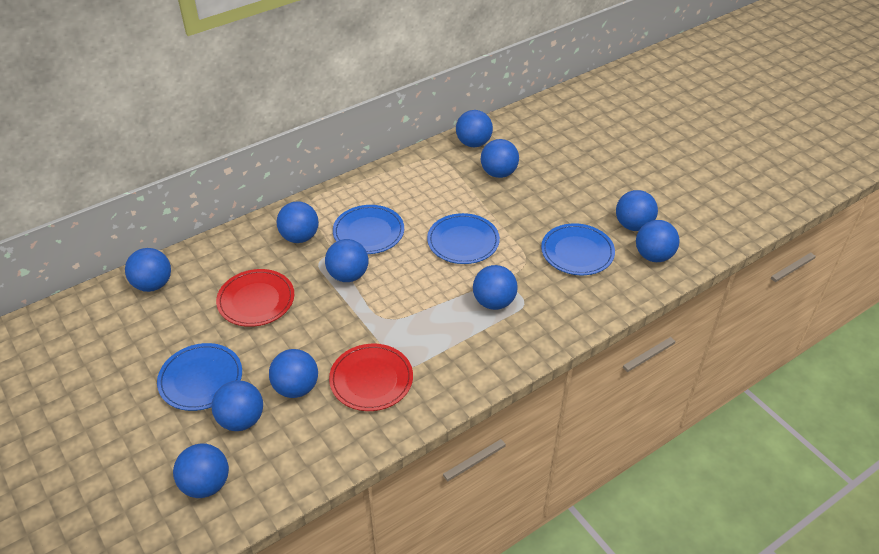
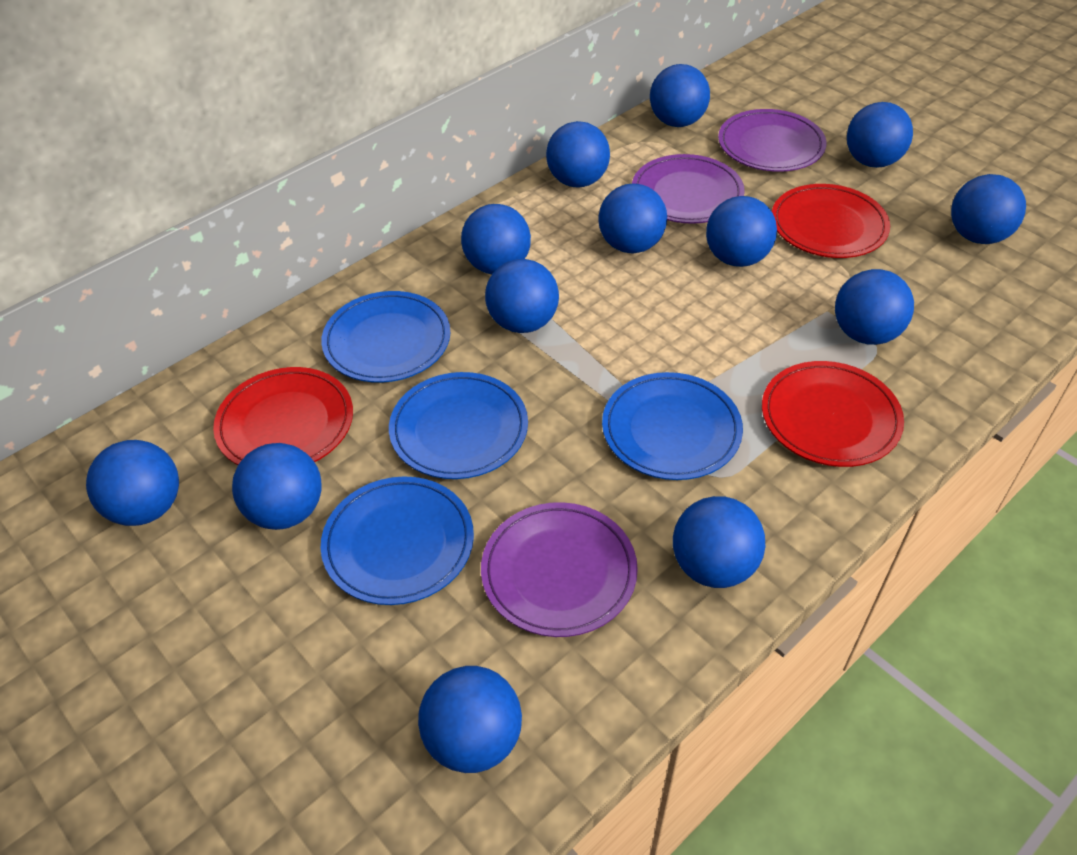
blue ball: [125,248,171,292] [173,443,229,498] [212,380,263,431] [269,349,318,398] [276,201,319,243] [325,239,368,282] [456,110,493,147] [473,265,518,310] [481,139,519,178] [616,190,658,231] [636,220,679,262] = 11 -> [86,440,179,526] [232,443,322,530] [418,666,522,773] [461,204,531,274] [485,259,559,333] [546,121,610,187] [598,184,667,254] [650,64,710,127] [673,496,765,588] [706,196,777,267] [835,269,914,345] [847,102,913,168] [951,174,1026,244] = 13
purple plate: none = 0 -> [481,502,638,637] [632,154,744,224] [718,109,827,172] = 3
red plate: [216,269,294,327] [329,344,413,411] = 2 -> [213,367,353,465] [762,361,904,467] [772,184,890,258] = 3

